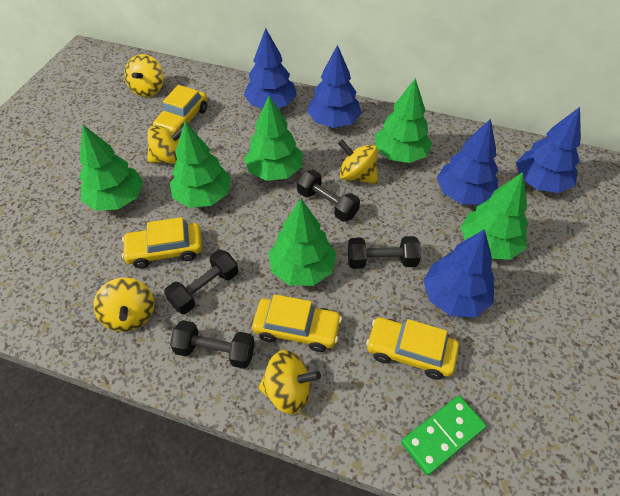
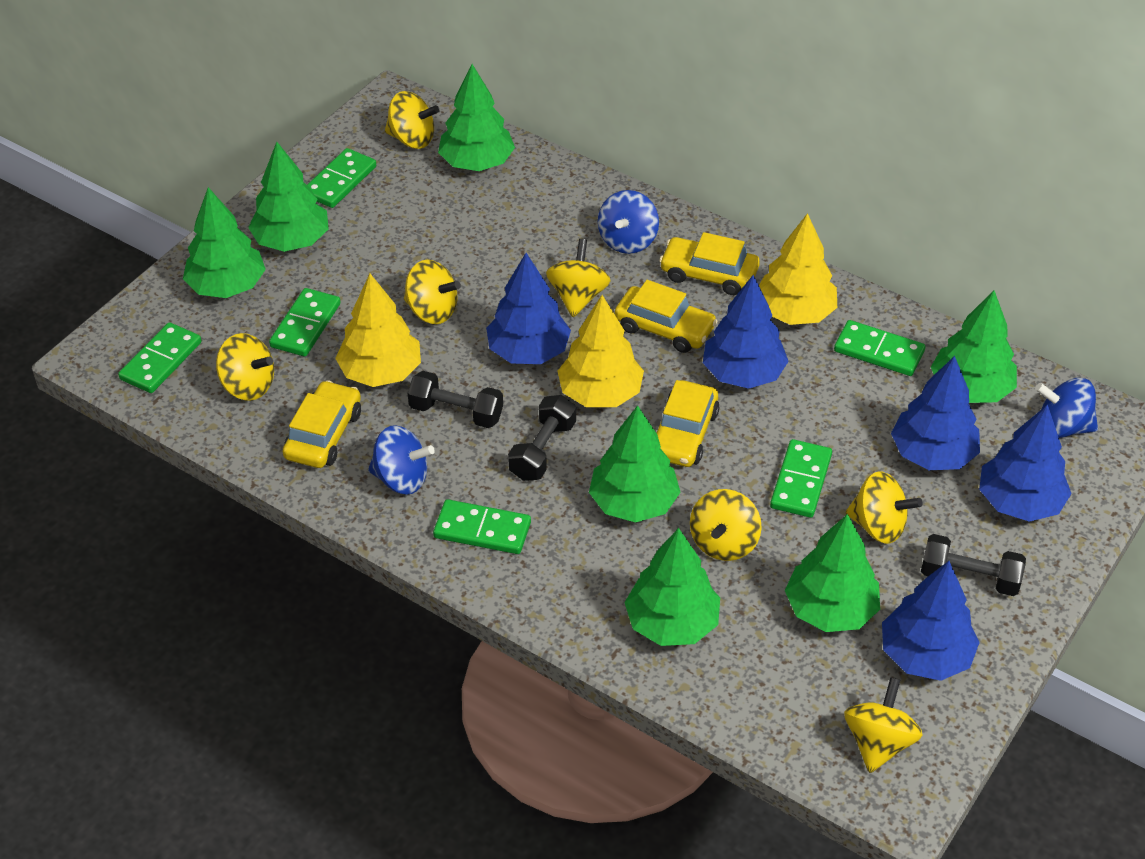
black dumbbell: [164,250,238,314] [170,320,255,369] [297,170,360,222] [348,236,421,269] = 4 -> [408,371,503,428] [508,395,576,481] [921,534,1026,596] = 3
blue spinning top: none = 0 -> [368,425,435,495] [598,190,659,254] [1035,378,1098,438] = 3
green domino: [401,396,486,476] = 1 -> [118,322,201,393] [269,288,340,357] [307,148,376,208] [433,499,531,554] [770,439,832,518] [834,320,925,376] = 6
green tree: [79,125,143,211] [170,122,231,208] [244,96,303,181] [268,199,336,286] [375,78,432,163] [460,172,528,260] = 6 -> [183,187,266,298] [248,142,329,252] [438,64,515,171] [589,405,681,523] [624,528,720,646] [785,514,880,632] [931,291,1017,403] = 7
yellow spinning top: [93,278,154,332] [124,54,164,97] [147,125,183,164] [258,350,321,414] [338,139,378,184] = 5 -> [216,333,274,401] [385,91,439,149] [404,260,461,324] [546,239,611,317] [690,489,762,561] [844,677,922,773] [845,472,923,544] = 7
yellow tree: none = 0 -> [335,274,421,387] [558,295,644,407] [759,213,837,325] = 3

